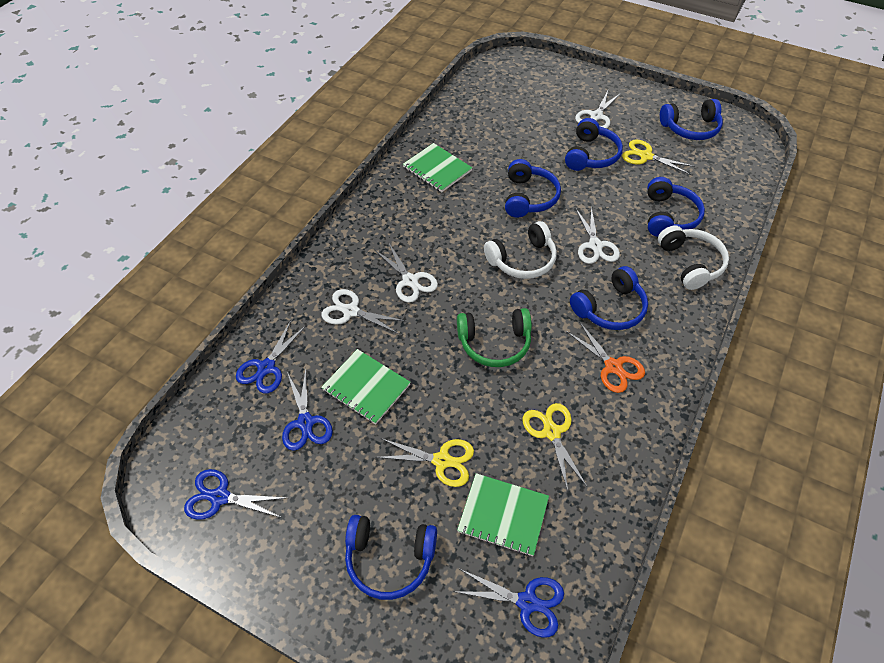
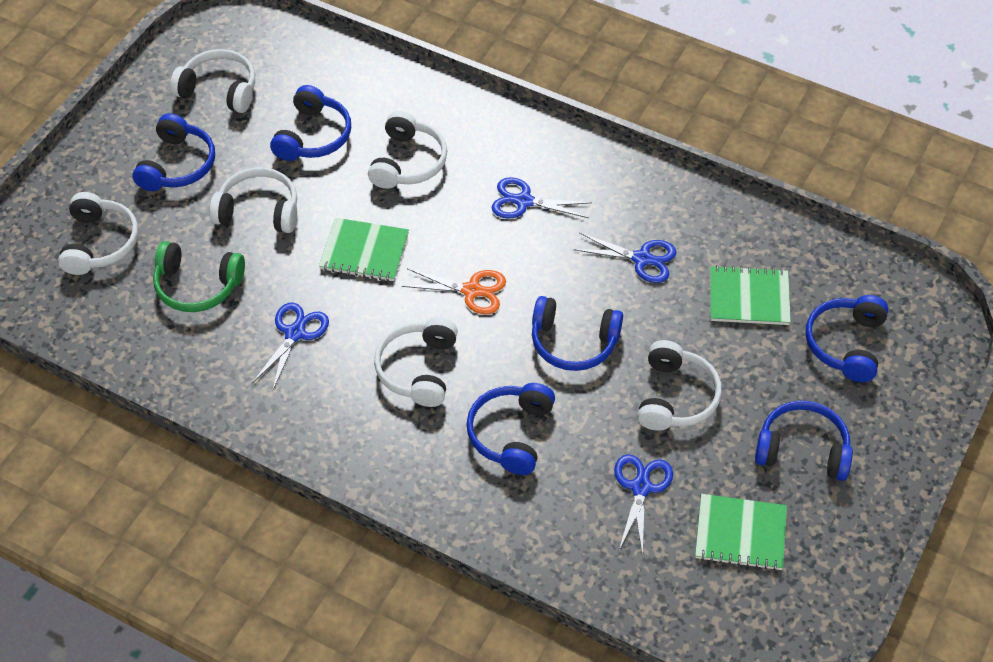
white headphones: [484,221,557,279] [658,225,729,290] = 2 -> [58,192,138,275] [170,49,255,113] [209,167,297,233] [368,111,447,189] [374,317,458,407] [637,340,722,431] = 6
white scissors: [321,289,405,334] [375,242,438,303] [575,91,621,129] [576,207,620,264] = 4 -> none = 0
yellow scissors: [376,439,474,487] [523,403,587,491] [622,139,695,175] = 3 -> none = 0

